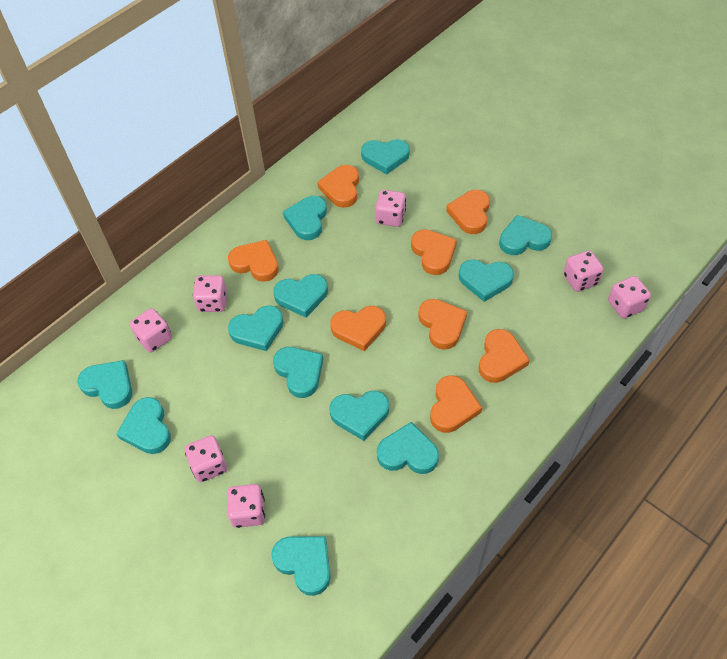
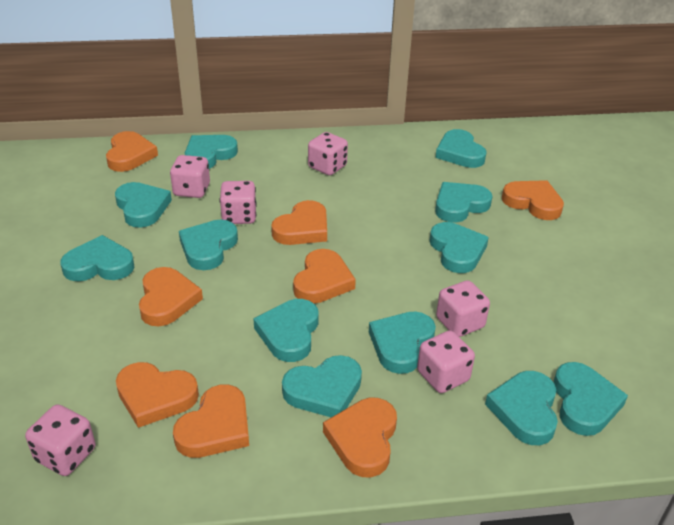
pink dice: [130,308,172,352] [185,435,227,482] [193,275,227,312] [227,484,265,528] [375,190,406,227] [563,250,604,292] [608,276,651,319] = 7 -> [25,404,96,476] [170,155,210,198] [220,181,257,224] [308,132,348,175] [417,330,475,393] [436,280,490,337] = 6

